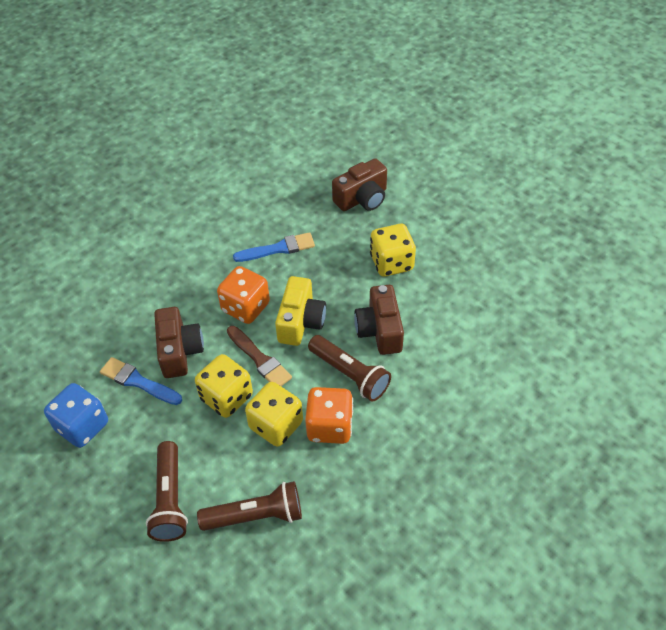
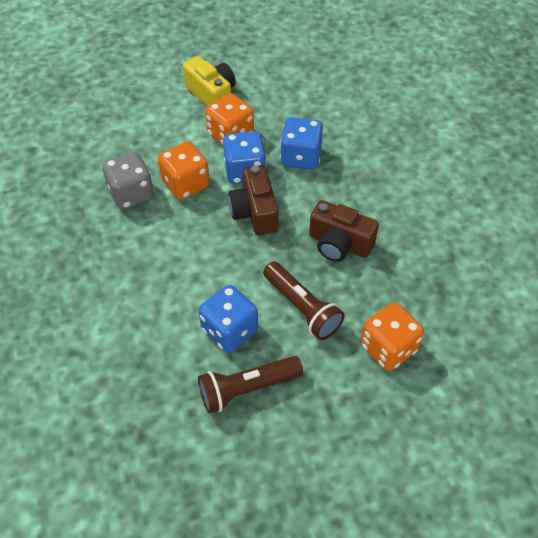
blue brush: [100,357,182,405] [233,232,315,262] = 2 -> none = 0
blue dice: [44,383,108,448] = 1 -> [199,285,258,352] [223,131,266,184] [280,117,324,169] = 3
brown brush: [227,326,292,386] = 1 -> none = 0
brown camera: [154,307,204,378] [332,158,387,211] [354,285,404,355] = 3 -> [228,165,279,235] [309,200,379,262] = 2
brown flashlight: [146,441,188,542] [197,481,302,531] [308,335,391,402] = 3 -> [198,356,303,414] [263,261,345,340] = 2
grey dice: none = 0 -> [102,152,154,209] = 1
orange dice: [217,266,270,324] [305,387,353,444] = 2 -> [158,141,210,200] [205,93,254,145] [361,302,424,371] = 3
yellow dice: [195,354,253,418] [245,382,303,447] [370,224,416,277] = 3 -> none = 0

